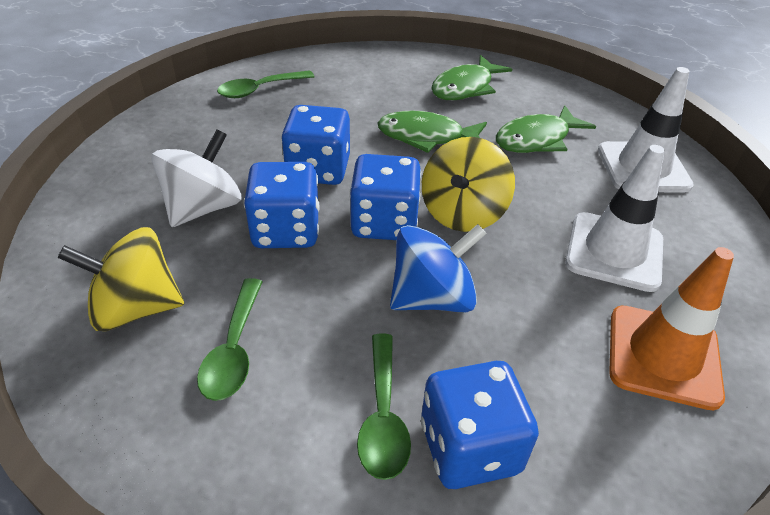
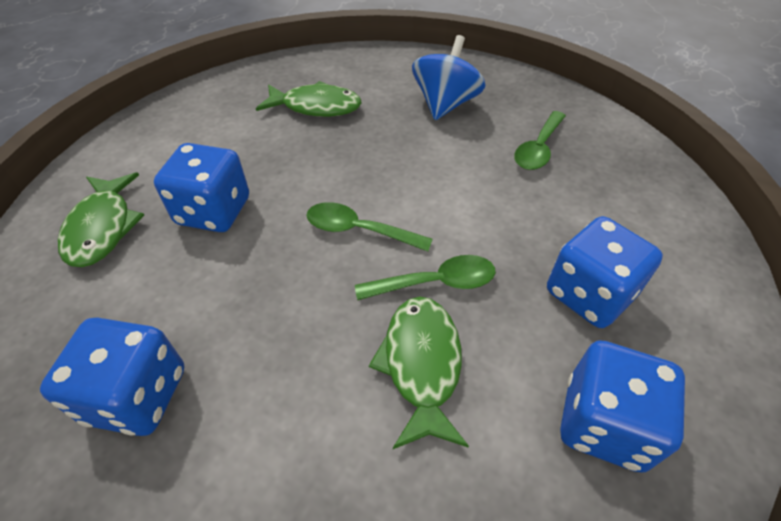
orange traffic cone: [609,247,734,410] = 1 -> none = 0
white spinning top: [152,129,242,227] = 1 -> none = 0
white traffic cone: [566,145,665,292] [598,67,694,193] = 2 -> none = 0
yellow spinning top: [58,227,184,331] [422,137,515,232] = 2 -> none = 0

